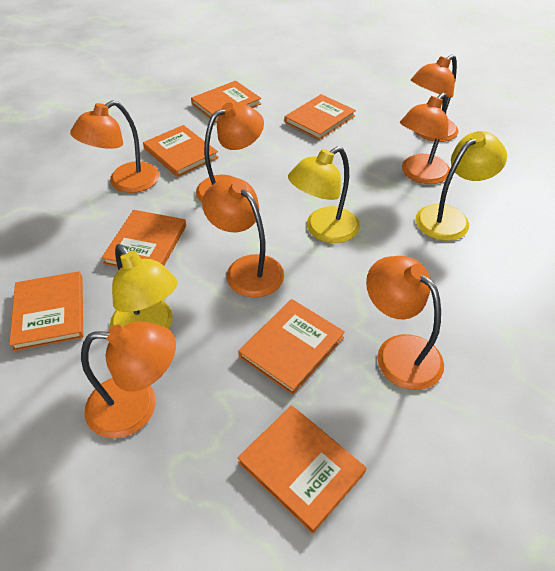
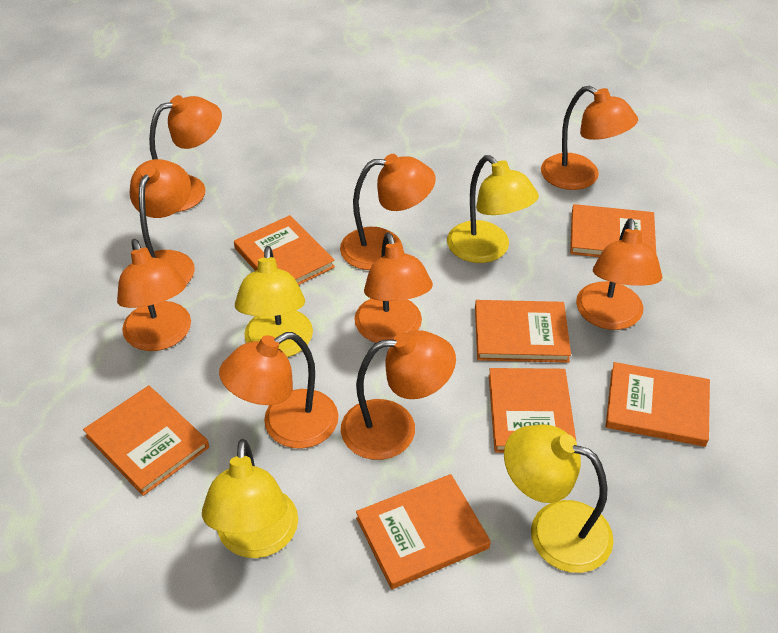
orange lamp: [70,100,159,193] [81,321,176,438] [196,102,264,202] [202,177,284,298] [366,256,444,390] [400,93,450,184] [411,54,458,142] = 7 -> [117,239,191,351] [130,159,195,285] [149,95,222,212] [219,332,339,449] [340,154,436,270] [341,330,456,460] [354,232,433,343] [541,86,638,190] [576,218,662,330] = 9
yellow lamp: [110,244,178,329] [288,147,360,243] [415,131,507,241] = 3 -> [202,439,298,558] [235,246,313,357] [447,155,539,263] [504,424,614,573] = 4

